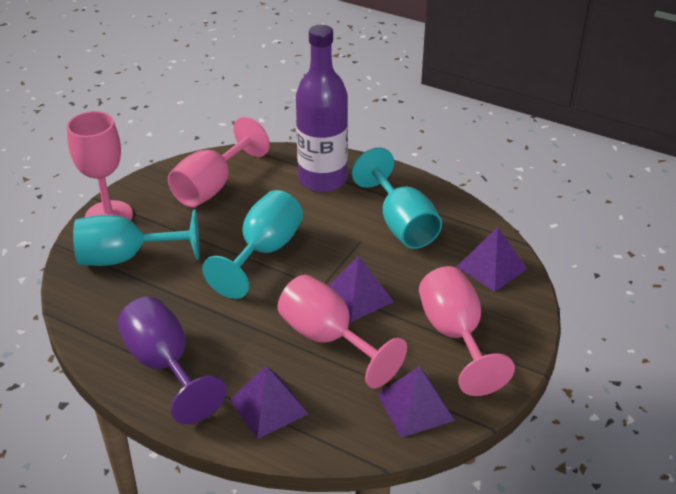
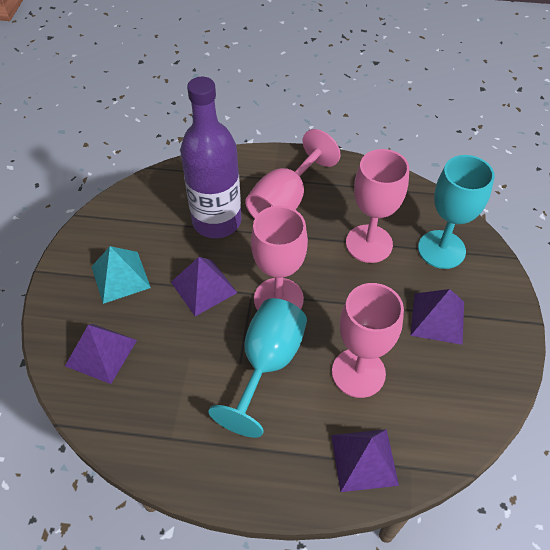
purple goblet: [117,296,227,424] = 1 -> none = 0
turquoise goblet: [73,210,200,266] [202,190,303,299] [352,148,442,249] = 3 -> [208,298,307,438] [418,155,495,269] = 2
turquoise pyramid: none = 0 -> [92,246,151,304] = 1

